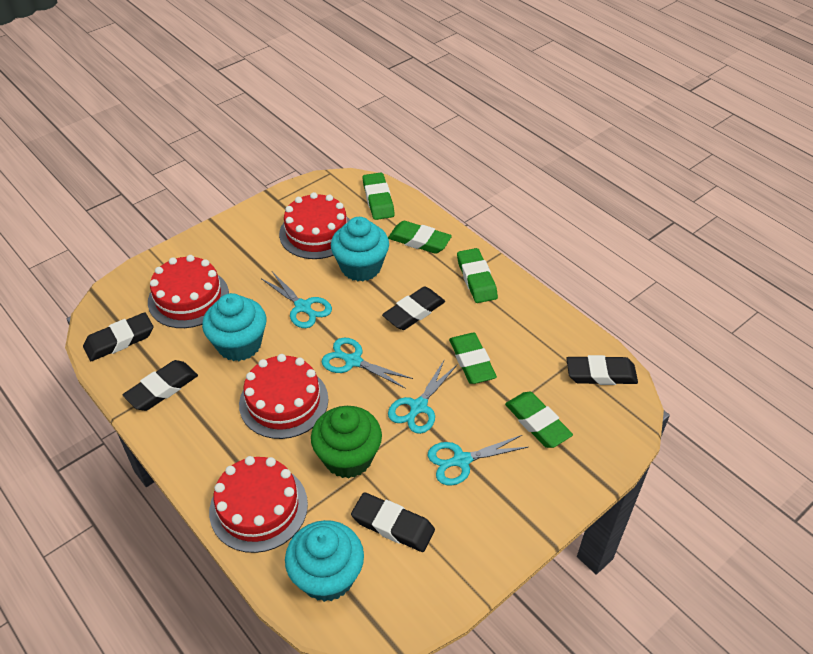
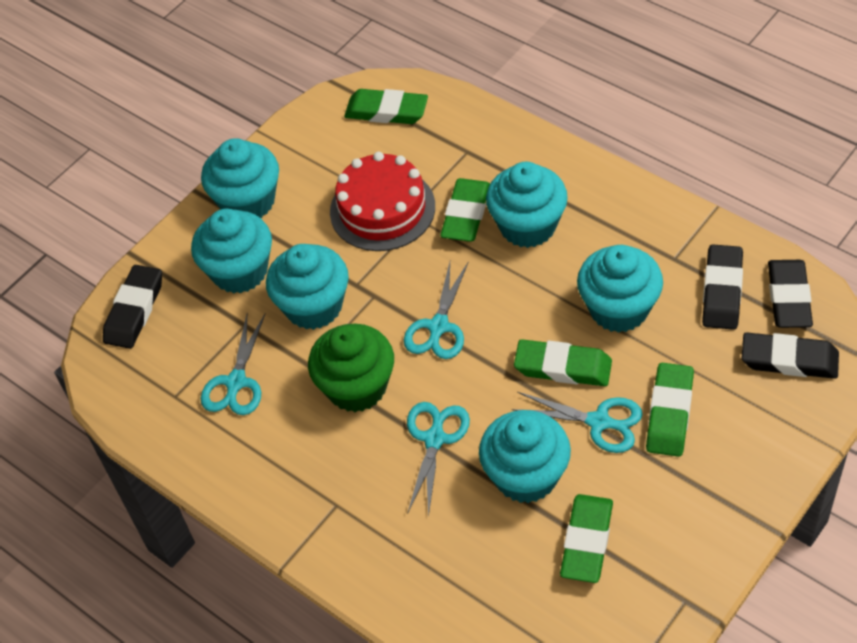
black eraser: [83,312,153,361] [123,360,198,411] [351,492,435,552] [382,286,445,330] [566,355,638,385] = 5 -> [103,265,162,349] [702,244,743,330] [741,332,839,379] [768,260,813,328] = 4
red cake: [148,255,229,328] [209,456,308,553] [239,354,328,439] [279,192,350,259] = 4 -> [330,152,435,251] = 1
turquoise cupcake: [202,293,266,361] [285,520,364,602] [331,217,389,281] = 3 -> [191,209,272,294] [201,138,279,218] [266,244,349,330] [479,410,571,503] [486,162,568,248] [577,245,663,333] = 6

